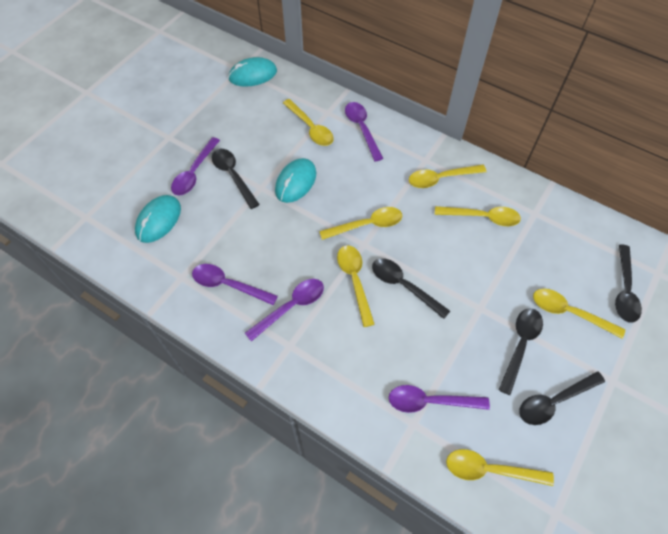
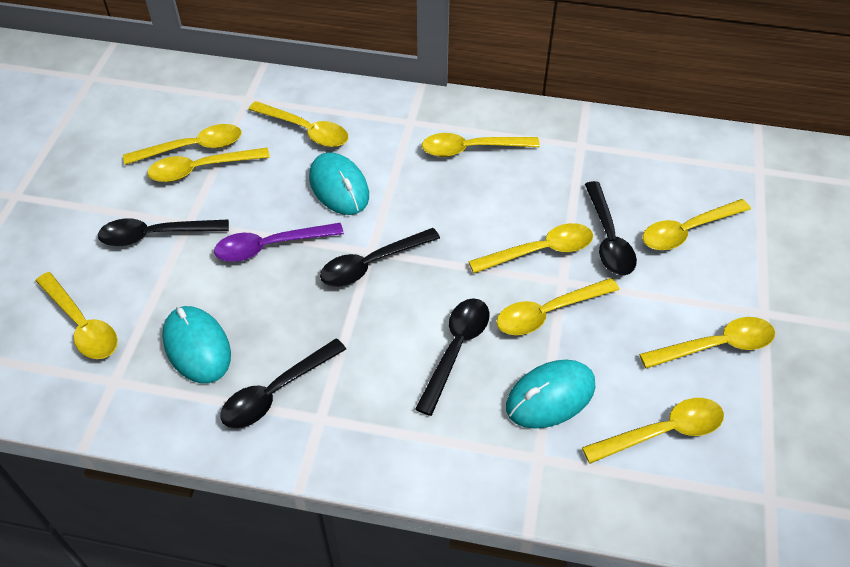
purple spoon: [171,137,220,196] [192,264,278,305] [245,279,324,341] [345,102,383,162] [389,385,490,413] = 5 -> [214,223,344,262] = 1
yellow spoon: [283,99,334,146] [319,207,402,240] [337,245,375,327] [409,165,486,188] [435,206,521,226] [446,449,554,486] [533,289,625,339] = 7 -> [36,272,118,359] [123,124,242,165] [147,147,270,182] [248,101,348,147] [422,133,540,157] [468,223,593,273] [496,278,619,335] [582,398,724,464] [639,317,775,369] [643,199,751,250] = 10

